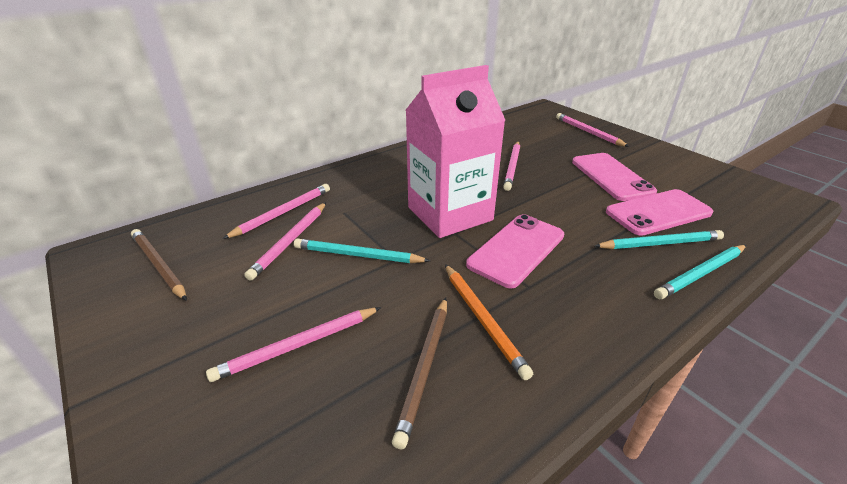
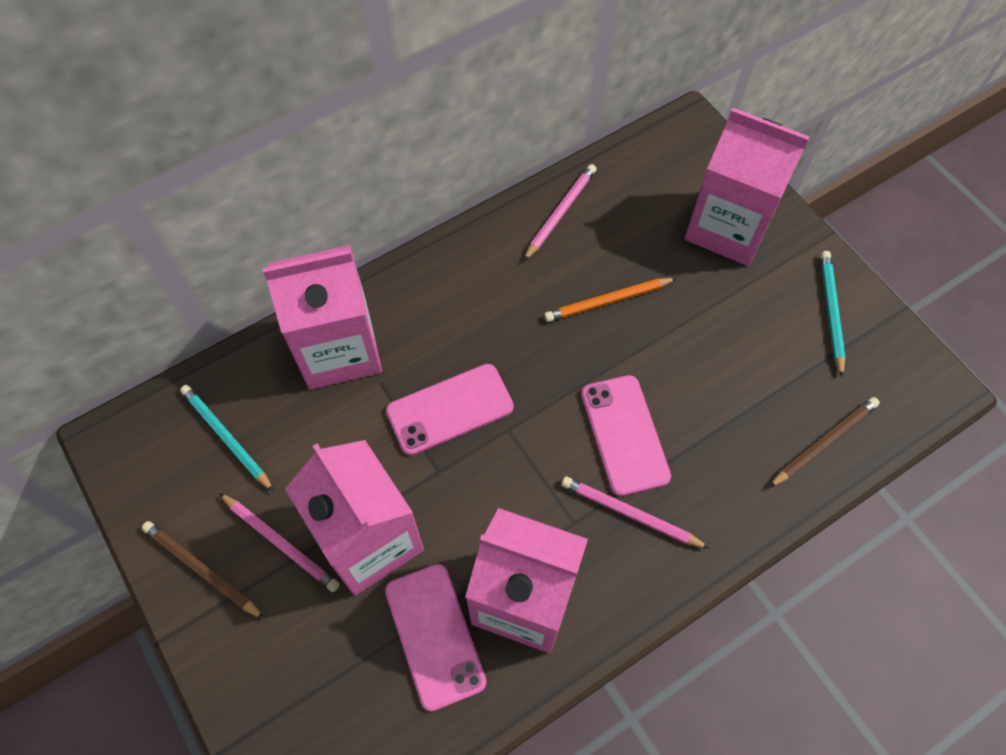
pink carton: [406,65,505,238] = 1 -> [262,245,382,389] [285,440,424,596] [465,508,588,653] [685,108,810,266] = 4
pink pencil: [206,307,381,382] [223,184,330,239] [244,202,326,281] [503,142,520,191] [556,113,629,147] = 5 -> [219,493,340,592] [524,164,596,261] [561,476,710,549] = 3
turquoise pencil: [294,238,430,263] [595,230,724,249] [654,245,746,299] = 3 -> [180,385,274,492] [821,251,846,378] = 2

